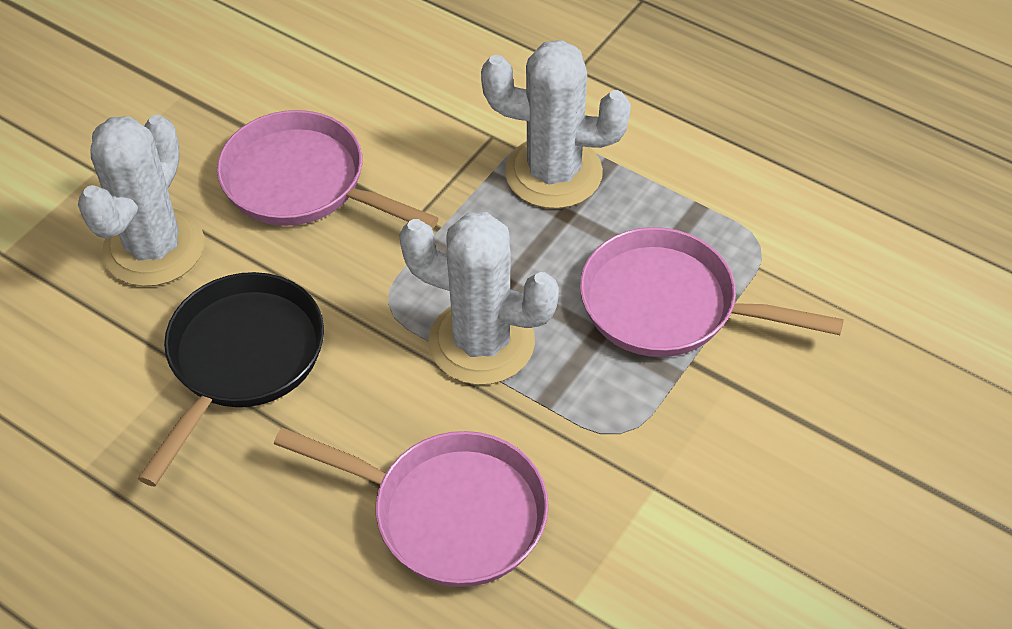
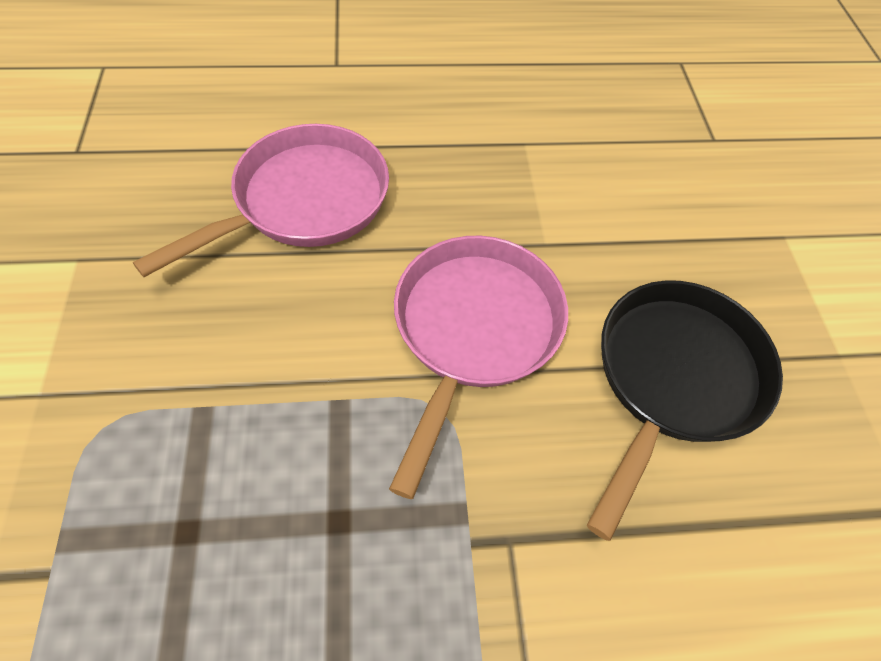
pink pan: [217,110,439,229] [274,428,549,587] [580,227,844,357] = 3 -> [133,124,389,277] [389,236,568,499] = 2
white cactus: [78,115,204,287] [399,212,559,385] [481,40,631,209] = 3 -> none = 0

